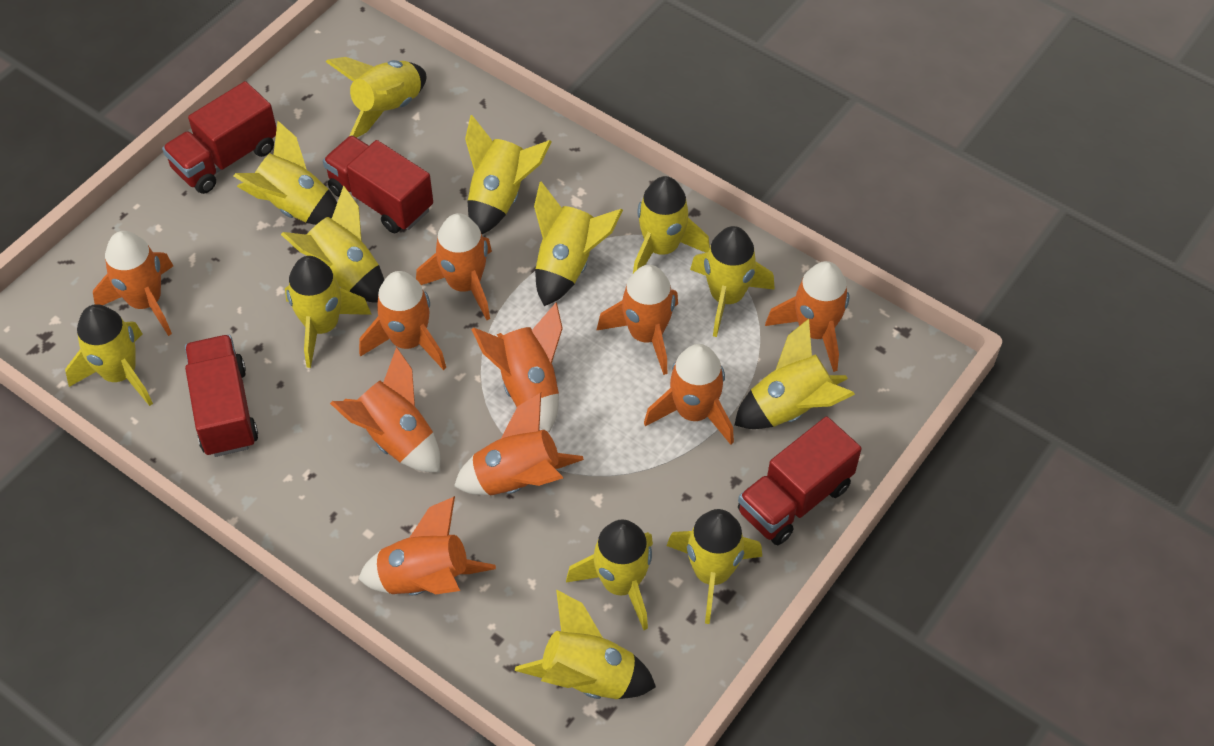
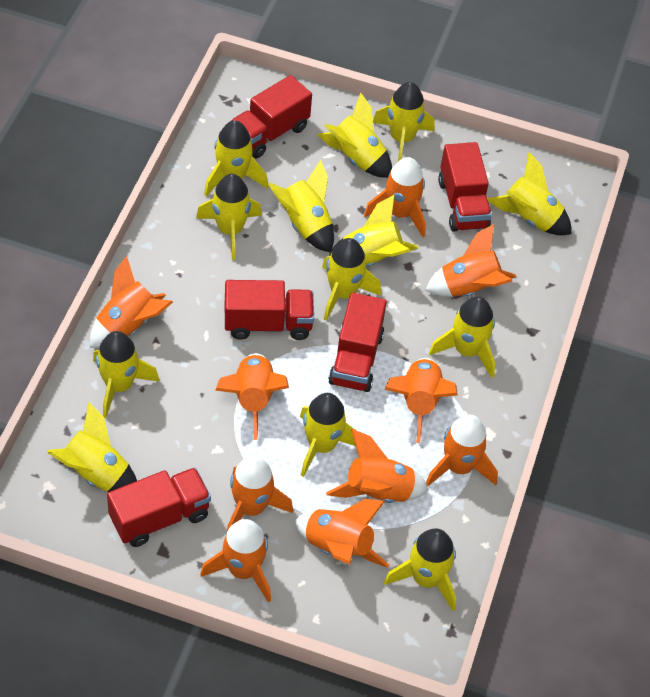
red truck: [162,81,277,194] [185,335,258,457] [323,135,433,233] [738,416,862,545] = 4 -> [107,468,211,547] [225,280,314,340] [231,75,312,158] [328,293,387,392] [438,142,492,232] = 5

